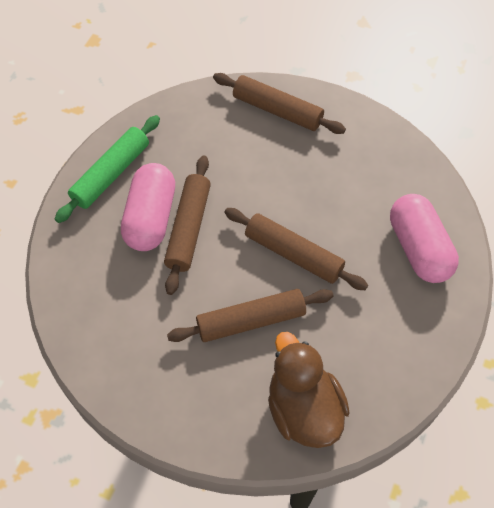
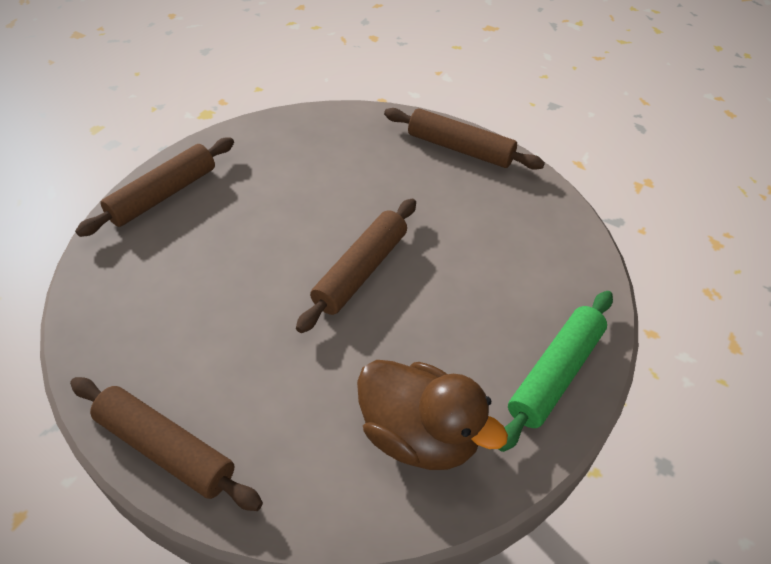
pink capsule: [121,163,175,251] [390,194,459,283] = 2 -> none = 0

